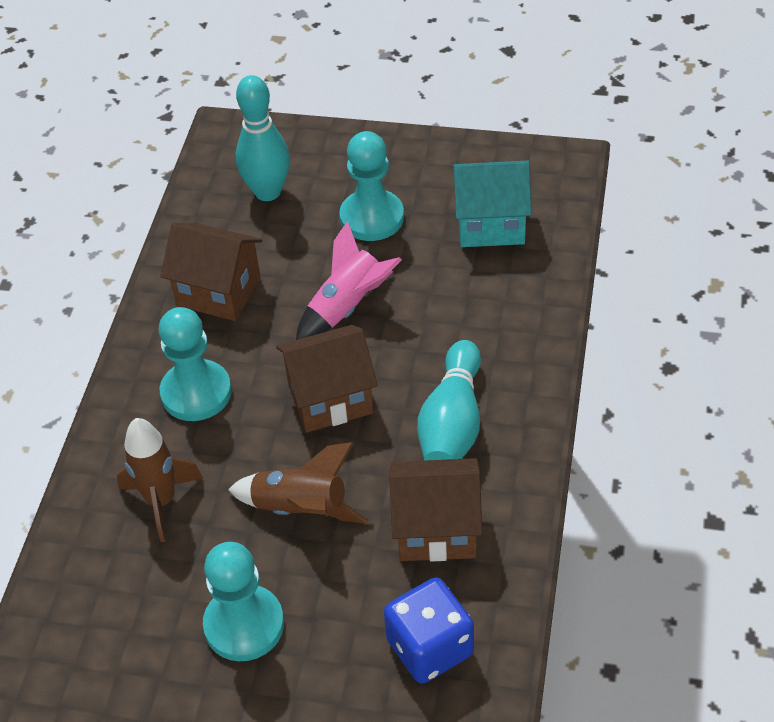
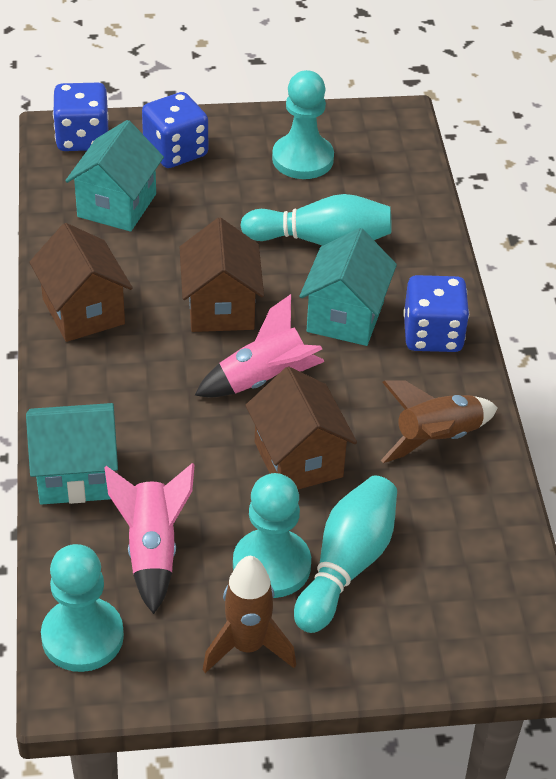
blue dice: [384,577,474,684] = 1 -> [53,83,109,151] [142,92,208,168] [403,275,469,352] = 3
pink rocket: [296,221,402,340] = 1 -> [104,463,195,614] [194,294,325,397] = 2
turquoise house: [452,160,532,247] = 1 -> [26,403,118,505] [65,120,164,232] [299,228,397,346] = 3

